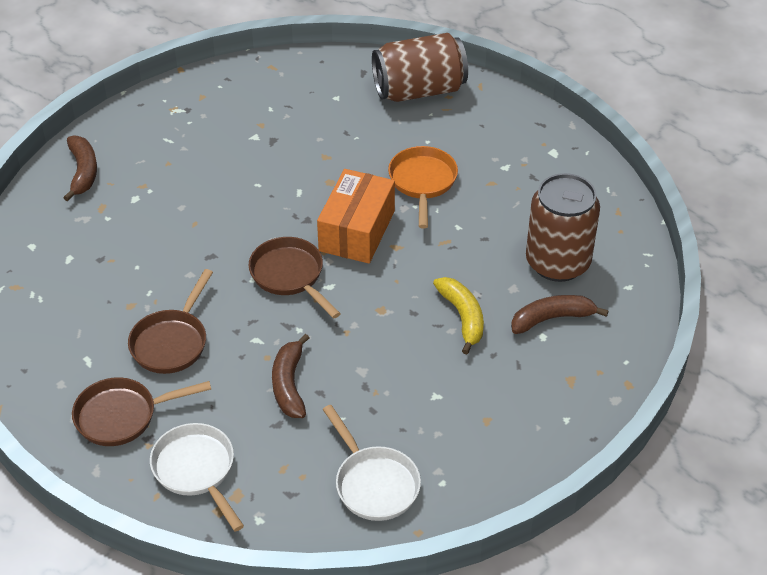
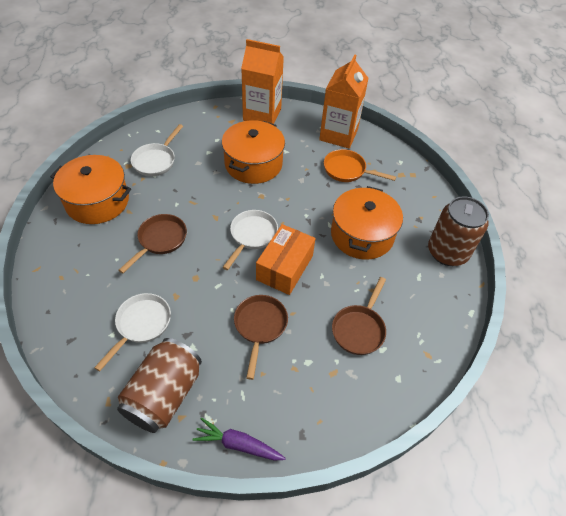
brown banana: [63,135,97,201] [272,334,309,418] [511,295,609,334] = 3 -> none = 0
orange carton: none = 0 -> [241,39,284,124] [319,54,369,149] = 2
orange pot: none = 0 -> [50,155,131,224] [222,120,285,184] [331,186,403,260] = 3
purple carrot: none = 0 -> [192,418,286,461] = 1
white pan: [150,423,244,531] [322,405,421,521] = 2 -> [94,293,171,371] [131,124,183,176] [222,210,278,270] = 3
yellow banana: [433,277,484,355] = 1 -> none = 0

